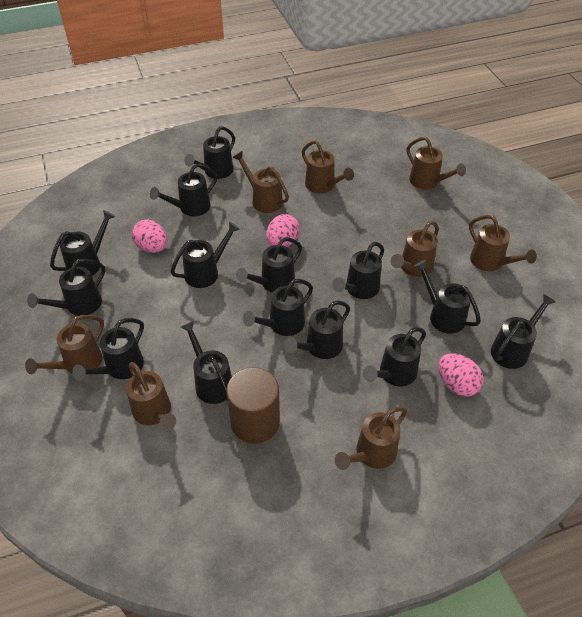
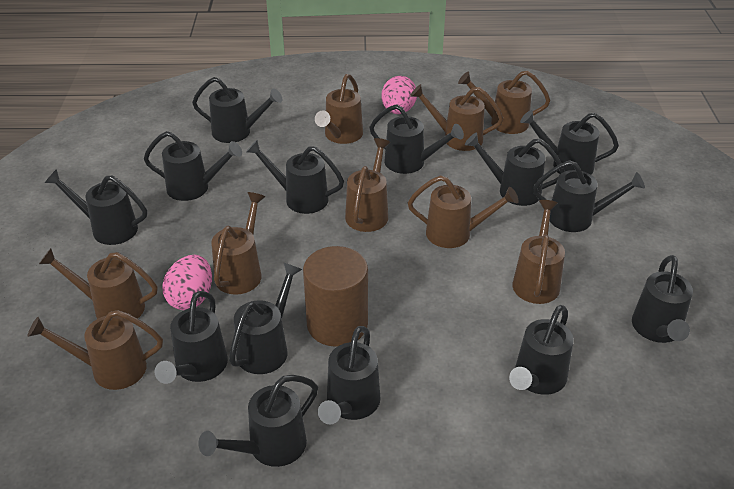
brown watering can: [25,315,104,375] [126,362,176,430] [233,151,289,213] [302,141,354,194] [335,407,407,470] [391,221,439,277] [407,137,466,190] [469,215,537,271] = 8 -> [28,310,163,390] [39,248,158,319] [211,192,265,294] [315,74,363,144] [345,138,390,232] [408,175,518,248] [410,84,503,151] [458,70,550,134] [512,200,565,304] = 9
pink egg: [132,219,167,253] [266,214,300,247] [438,353,483,397] = 3 -> [162,255,212,310] [382,76,417,114] = 2

